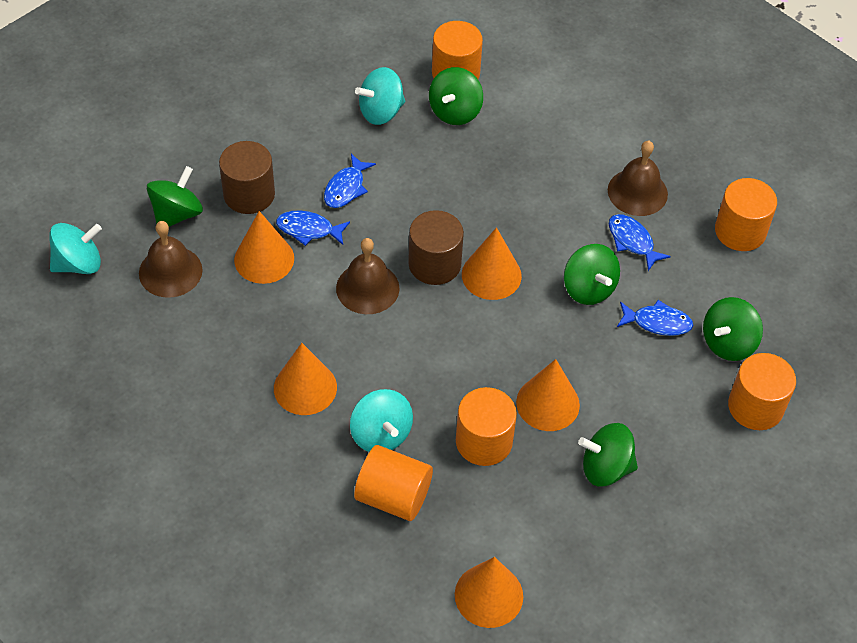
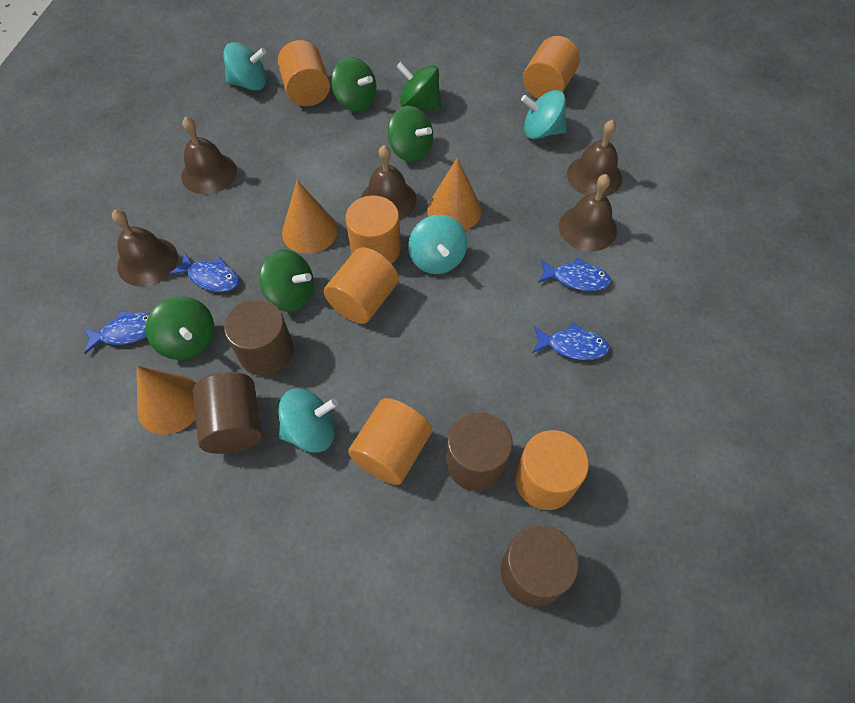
brown bell: [139,221,202,298] [336,238,399,314] [608,141,668,216] = 3 -> [112,209,178,287] [181,116,237,195] [361,145,417,221] [559,174,617,251] [567,120,622,196] = 5
brown cylinder: [219,141,275,214] [408,210,464,285] = 2 -> [193,372,262,454] [224,299,294,376] [446,411,513,491] [501,525,579,607] = 4
orange cone: [234,211,294,284] [274,343,337,415] [455,557,523,628] [462,227,522,300] [516,359,580,431] = 5 -> [137,366,196,435] [282,180,338,254] [427,158,481,230] = 3
orange cylinder: [354,445,433,521] [432,21,483,79] [456,387,517,466] [715,178,777,251] [728,353,796,430] = 5 -> [278,40,330,106] [324,247,399,324] [345,196,401,264] [348,398,432,485] [515,430,589,510] [523,36,580,99] = 6
turquoise spinning top: [49,223,102,274] [350,389,413,452] [355,67,405,125] = 3 -> [223,42,266,91] [278,389,338,452] [408,215,467,274] [521,90,567,139] = 4

